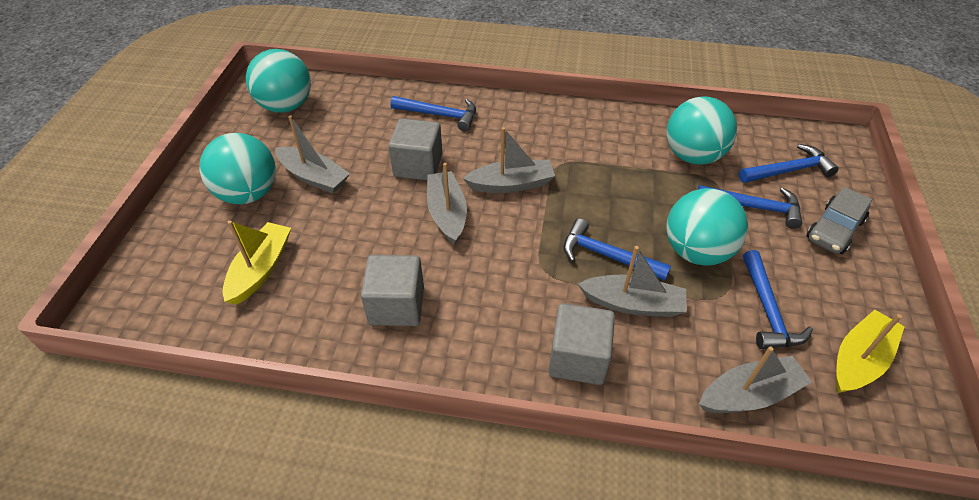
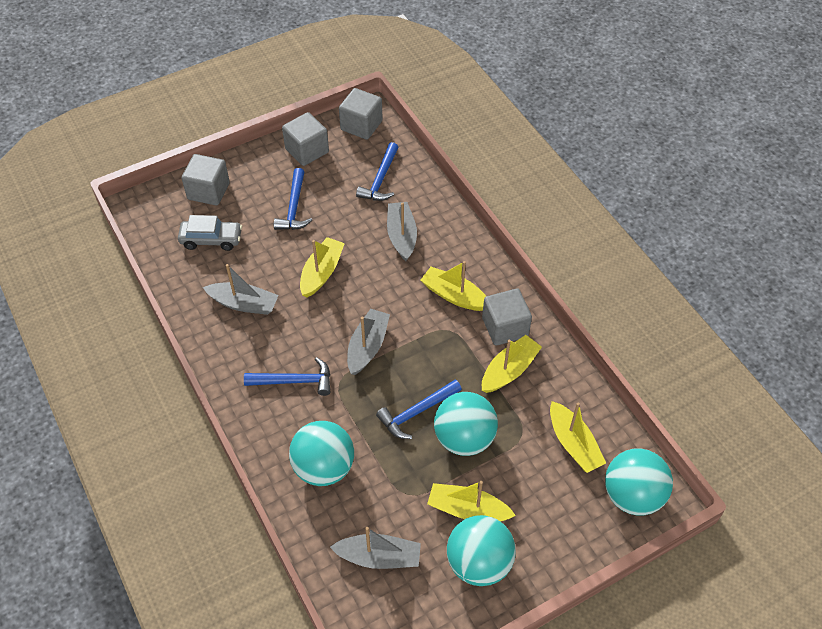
blue hammer: [390,96,476,131] [564,218,671,281] [698,185,802,229] [739,144,839,183] [743,250,813,349] = 5 -> [244,357,330,396] [274,168,312,230] [356,142,399,201] [376,380,462,439] = 4
grey boat: [275,115,350,194] [427,163,467,245] [463,127,555,193] [578,246,686,317] [699,346,812,413] = 5 -> [203,264,279,315] [330,527,421,569] [347,309,390,375] [387,202,417,261] = 4
grey cube: [361,255,424,326] [388,118,443,180] [549,303,615,385] = 3 -> [182,154,230,206] [282,112,329,166] [339,88,383,140] [482,288,532,346] = 4
yellow boat: [223,220,291,305] [836,310,905,393] = 2 -> [300,237,345,298] [421,261,486,311] [427,481,516,522] [482,335,542,393] [550,401,606,473] = 5

